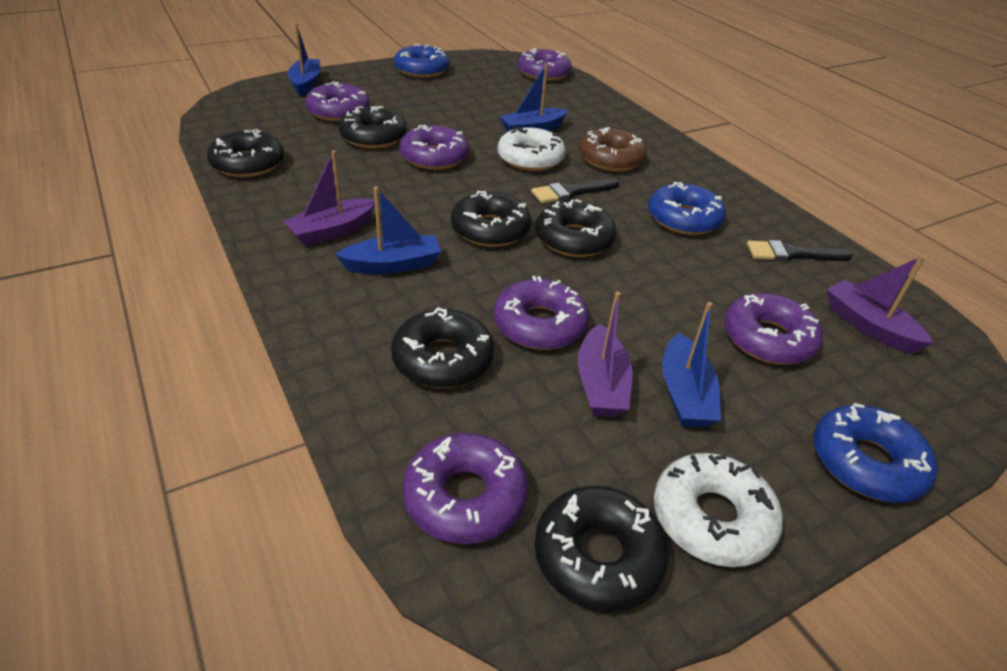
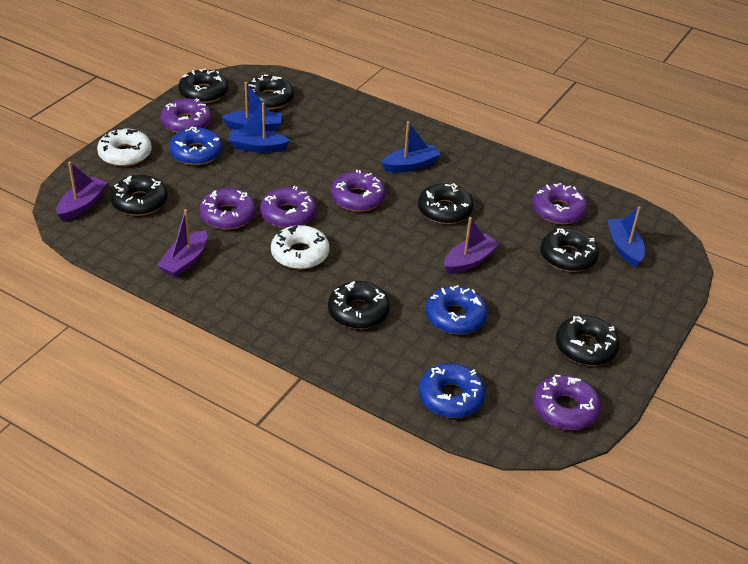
black brush: [531,179,619,203] [747,240,853,262] = 2 -> none = 0
black donut: [207,129,284,177] [339,106,406,149] [391,307,494,388] [451,191,531,247] [534,486,669,612] [535,199,616,257] = 6 -> [110,175,168,216] [179,68,228,103] [244,74,294,109] [328,281,390,329] [418,183,473,224] [540,228,599,272] [556,315,620,365] = 7
brown donut: [579,127,647,172] = 1 -> none = 0

